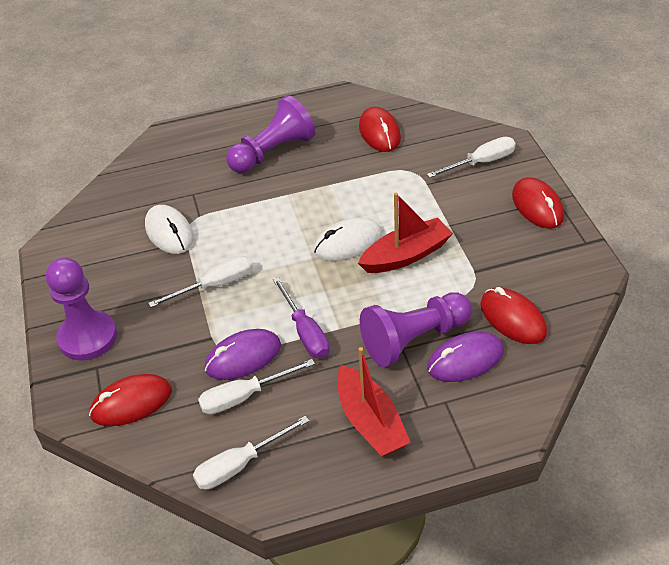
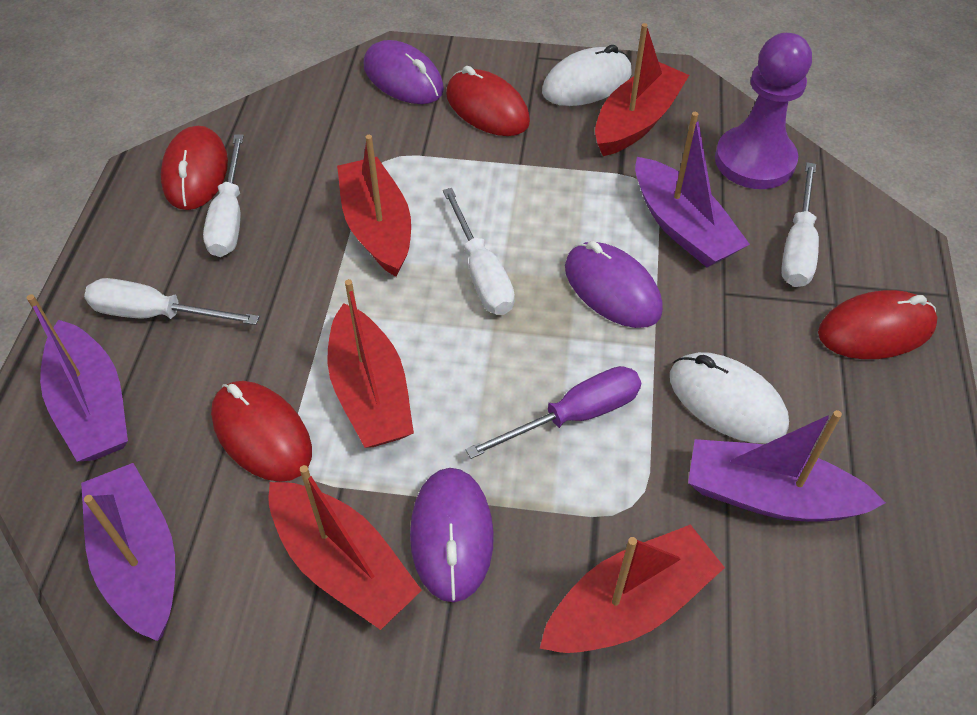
purple boat: none = 0 -> [27,294,128,462] [81,463,175,641] [635,112,750,267] [688,410,886,522] = 4
purple mouse: [205,329,281,380] [427,332,504,382] = 2 -> [364,40,444,104] [410,468,494,602] [565,241,663,328] = 3
purple pawn: [46,258,117,361] [226,95,316,173] [360,292,472,367] = 3 -> [715,33,812,189] = 1
red boat: [337,347,411,457] [358,193,453,273] = 2 -> [269,465,422,630] [328,279,414,448] [337,135,411,277] [539,524,725,653] [595,23,689,156] = 5

